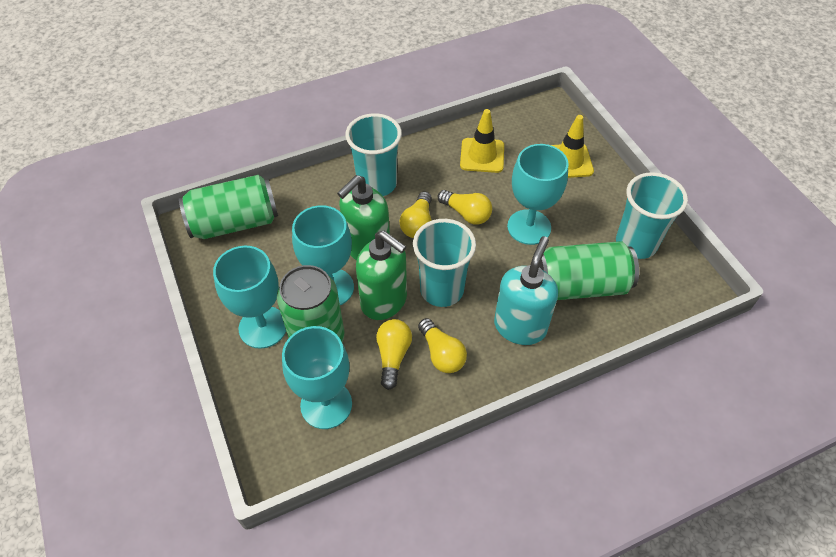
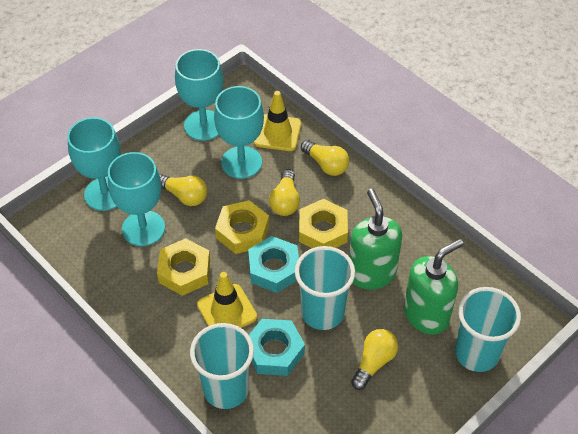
green can: [179,175,278,239] [277,265,344,342] [539,241,639,300] = 3 -> none = 0
turquoise nut: none = 0 -> [248,236,299,293] [249,319,305,376] = 2
turquoise soap dispenser: [494,236,558,345] = 1 -> none = 0
yellow nut: none = 0 -> [157,238,210,296] [215,200,269,254] [299,199,348,248] = 3

